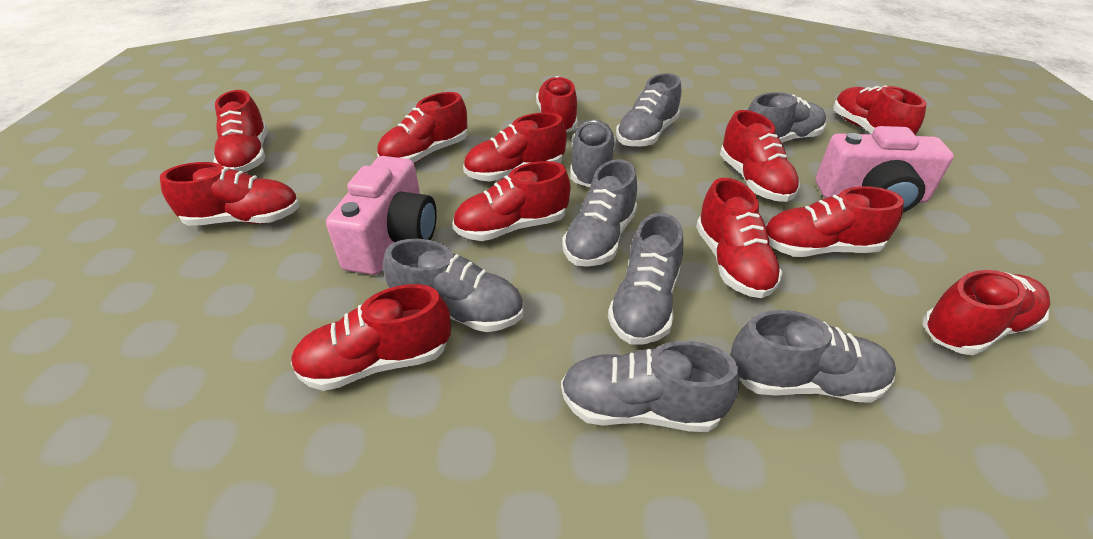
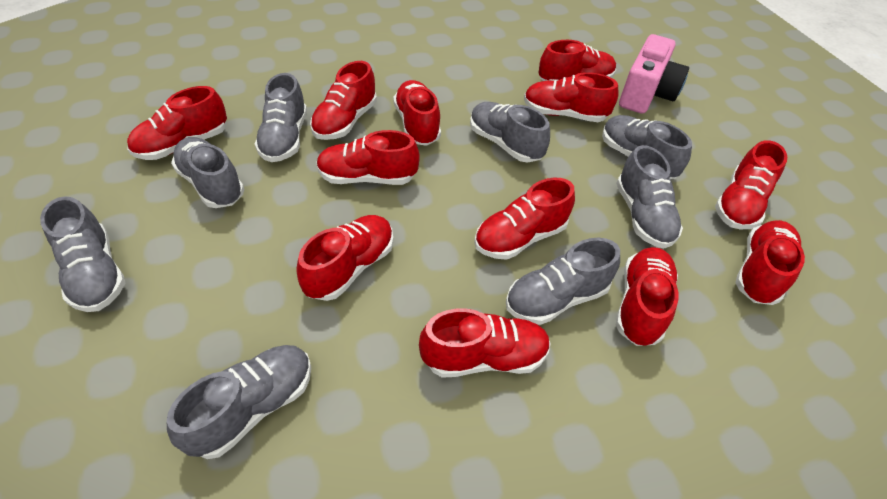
pink camera: [326,156,437,275] [816,126,954,213] = 2 -> [619,34,689,114] = 1

